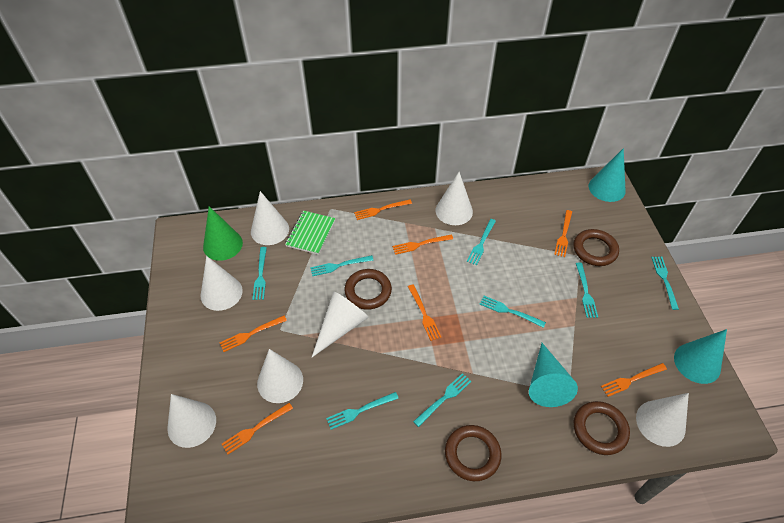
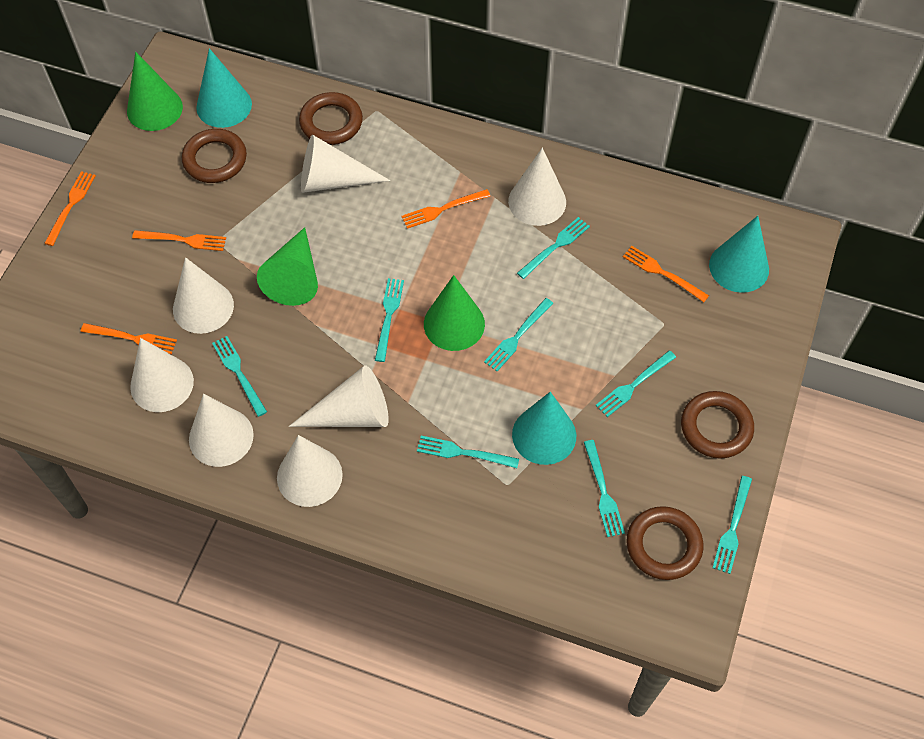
green cone: [203,206,243,261] = 1 -> [127,52,183,131] [257,227,318,306] [424,275,485,351] = 3
green notebook: [285,210,335,255] = 1 -> none = 0
orange fork: [220,316,287,352] [222,403,293,454] [354,199,412,220] [392,234,453,255] [408,284,441,341] [554,210,572,257] [601,363,667,397] = 7 -> [44,171,96,246] [80,323,177,355] [132,230,226,251] [401,189,490,229] [623,246,709,302] = 5

